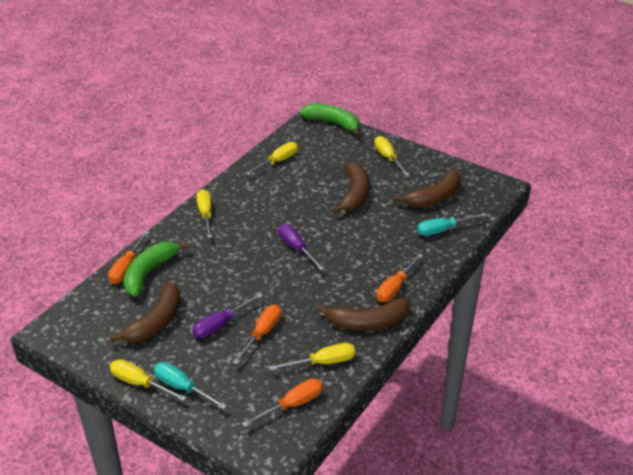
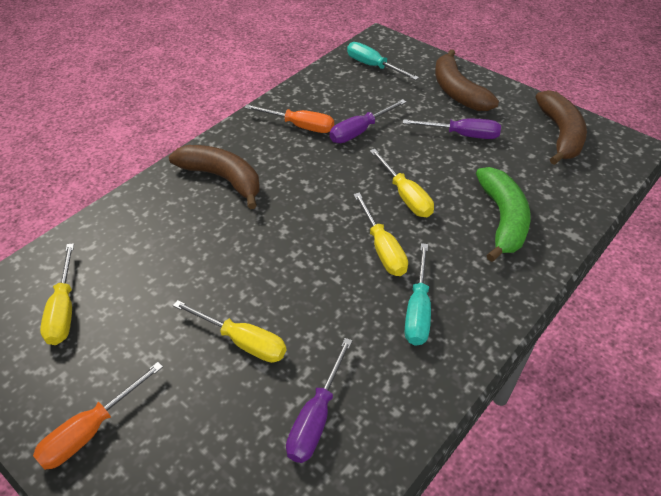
brown banana: [109,282,181,342] [317,298,410,331] [333,162,369,214] [394,169,461,207] = 4 -> [169,145,260,209] [435,49,499,111] [535,90,587,165] = 3
green banana: [123,242,189,297] [299,104,361,136] = 2 -> [476,167,531,262] = 1
orange screwdriver: [108,231,149,284] [233,305,281,365] [242,378,323,427] [376,253,423,302] = 4 -> [33,362,163,470] [244,104,334,133] = 2
purple screwdriver: [192,293,263,338] [278,224,324,271] = 2 -> [286,338,352,463] [330,99,406,143] [403,119,501,139] = 3
yellow screwdriver: [110,359,186,401] [196,189,212,238] [246,142,298,175] [269,343,355,371] [374,136,409,176] = 5 -> [40,243,74,345] [173,300,286,363] [353,193,408,276] [370,149,434,217] = 4

